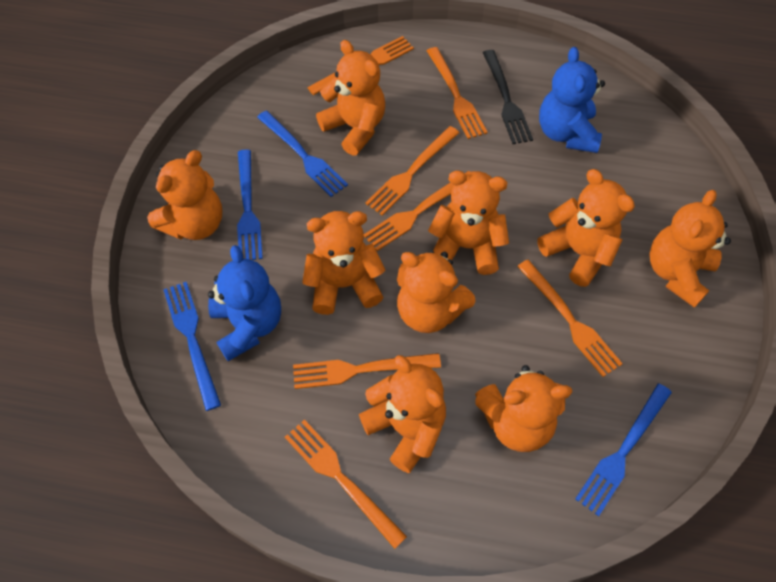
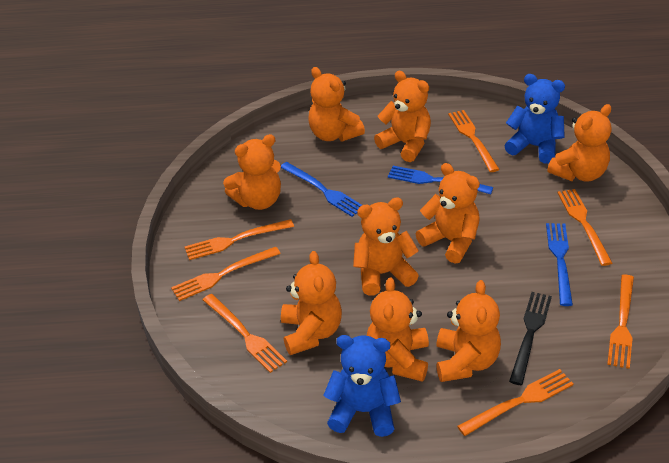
blue fork: [163,282,221,411] [237,150,263,260] [257,111,348,197] [575,383,672,516] = 4 -> [281,162,362,217] [388,166,493,194] [546,223,573,306] = 3

